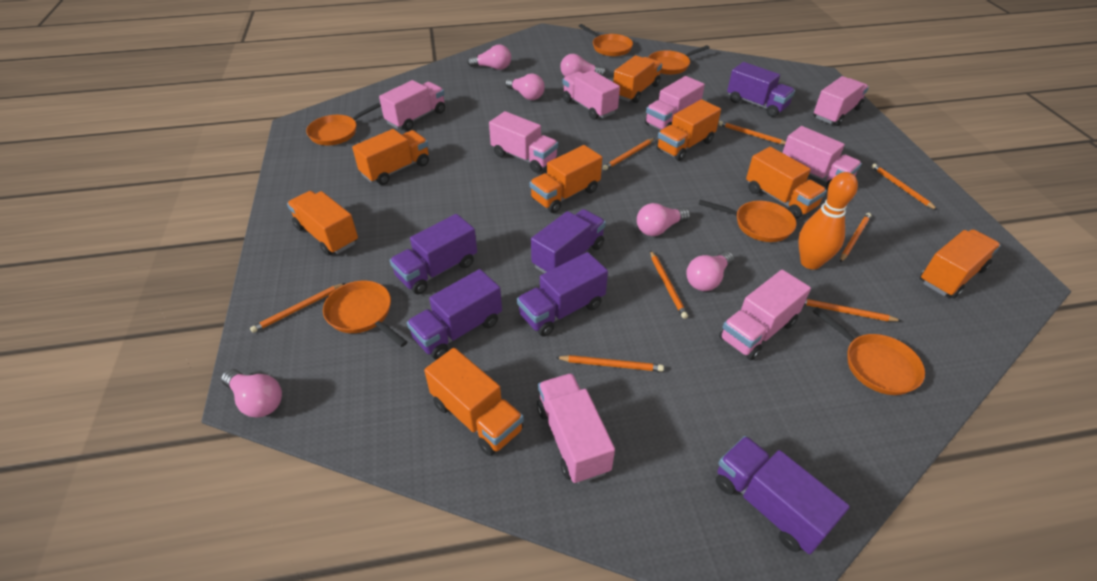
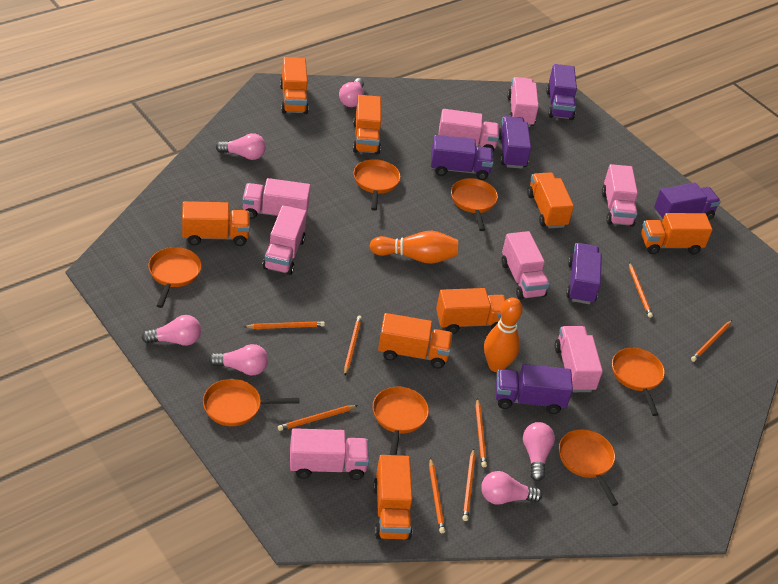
orange bowling pin: [798,172,858,270] = 1 -> [370,231,458,264] [484,298,523,372] = 2
orange pan: [306,103,381,145] [323,281,407,347] [579,24,633,56] [648,45,710,75] [698,200,796,242] [813,307,925,395] = 6 -> [149,247,202,308] [203,379,299,426] [354,159,401,211] [373,387,429,455] [451,178,498,231] [559,429,618,506] [612,348,665,416] = 7

